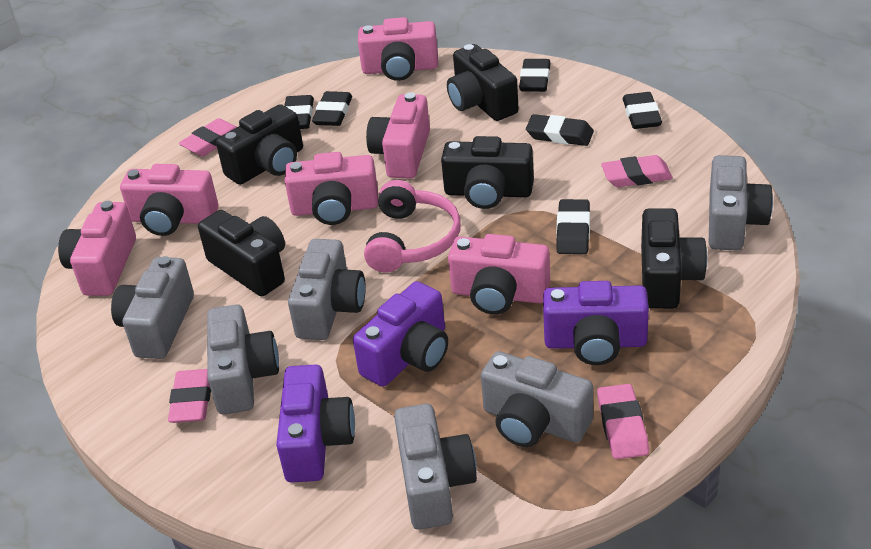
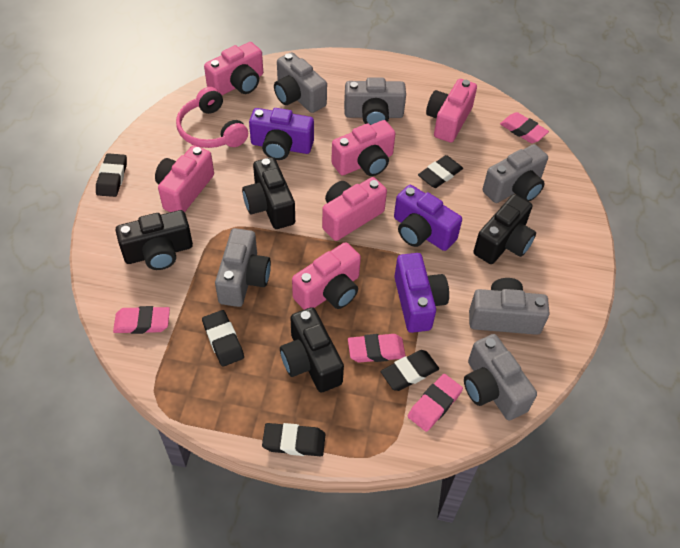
black camera: [198,210,285,296] [216,104,303,185] [441,136,534,209] [447,44,518,121] [641,208,707,309] = 5 -> [115,210,193,270] [242,157,295,229] [280,307,344,392] [473,194,536,264] = 4
black eraser: [284,95,314,129] [312,91,352,126] [519,59,551,92] [526,114,594,146] [556,199,590,254] [623,92,662,129] = 6 -> [96,153,127,197] [202,310,244,367] [262,423,325,456] [381,350,439,391] [418,155,463,188] = 5

